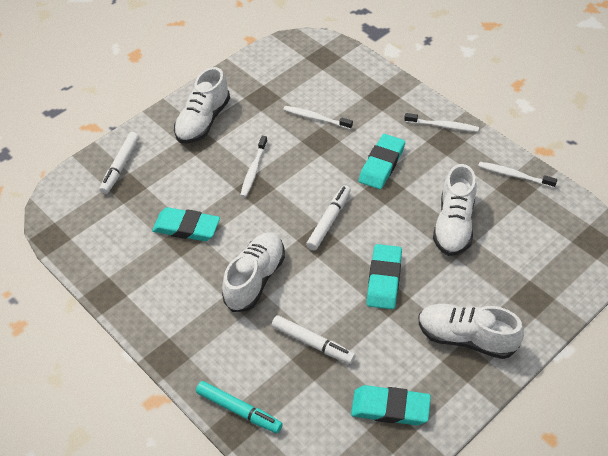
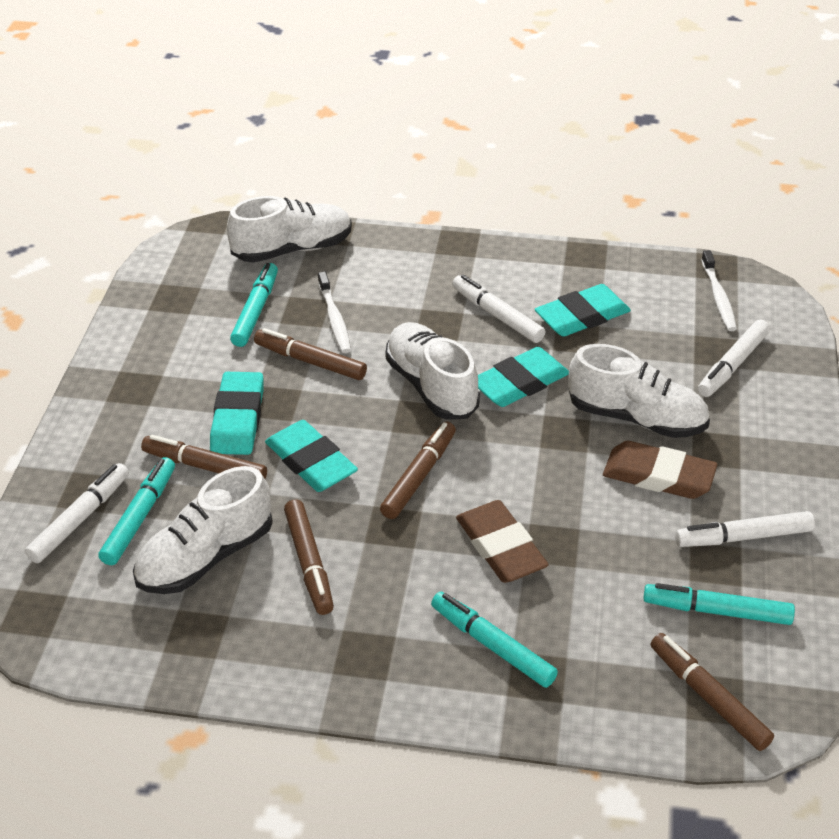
brown eraser: none = 0 -> [456,500,549,583] [603,441,718,499] = 2
brown marker: none = 0 -> [141,435,267,479] [254,328,367,380] [284,499,334,615] [380,421,456,519] [650,633,774,751] = 5
turquoise marker: [196,381,283,433] = 1 -> [98,457,175,565] [230,263,278,347] [431,592,558,688] [643,583,795,625] = 4
white marker: [99,132,139,194] [272,315,355,364] [306,185,351,250] = 3 -> [25,463,129,563] [452,275,545,343] [675,511,815,547] [698,320,770,397] = 4
white toothbrush: [240,136,268,197] [283,106,353,130] [404,113,479,132] [478,162,557,188] = 4 -> [318,271,351,353] [701,250,737,331] = 2

